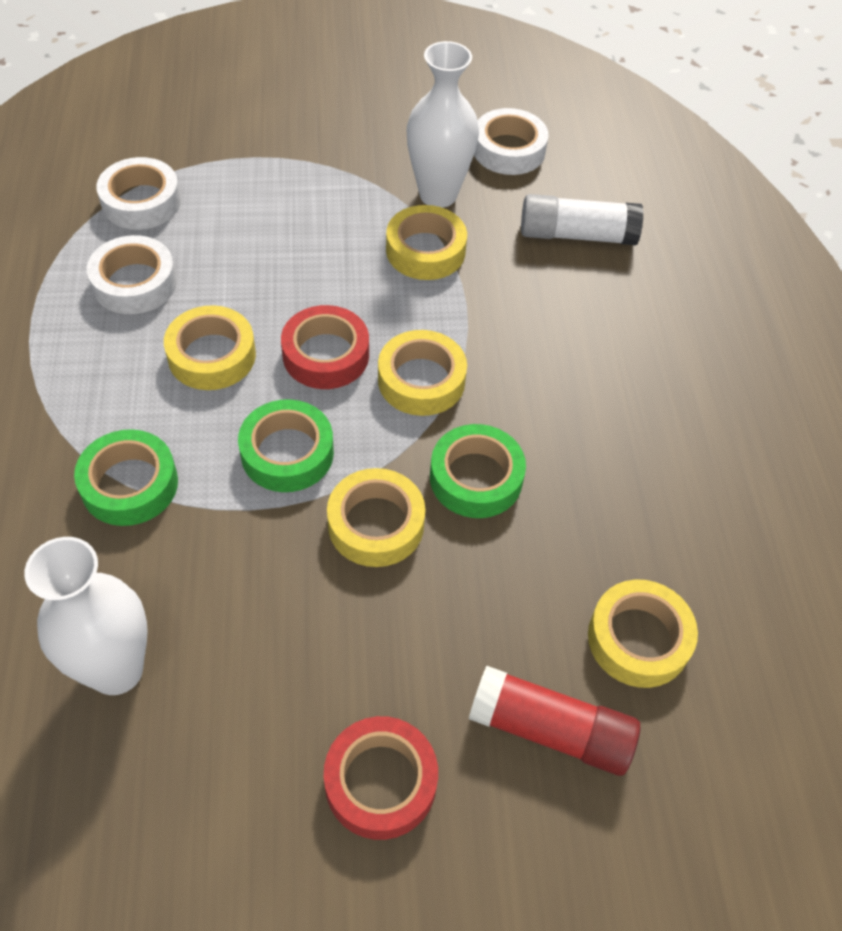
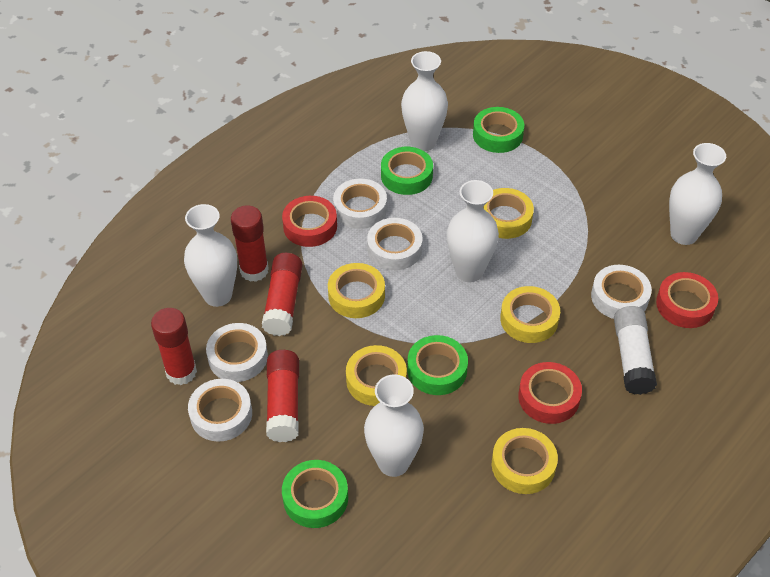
green tape: [74,429,178,526] [238,399,334,492] [430,424,526,518] = 3 -> [282,460,348,528] [381,147,433,195] [407,335,468,395] [473,107,524,153] = 4
red glue stick: [469,666,641,776] = 1 -> [151,308,197,385] [231,205,269,282] [262,253,303,336] [266,350,299,442] = 4
red tape: [281,305,369,389] [324,716,438,840] = 2 -> [282,196,337,247] [518,362,582,424] [656,272,718,328] = 3
white tape: [87,235,177,314] [96,157,181,230] [474,108,549,175] = 3 -> [188,379,252,442] [206,323,268,382] [333,179,387,229] [367,218,423,270] [591,265,652,319] = 5
white vase: [24,537,148,695] [407,41,479,208] = 2 -> [184,204,237,307] [364,374,424,477] [401,51,448,151] [447,180,499,282] [669,143,726,245] = 5

